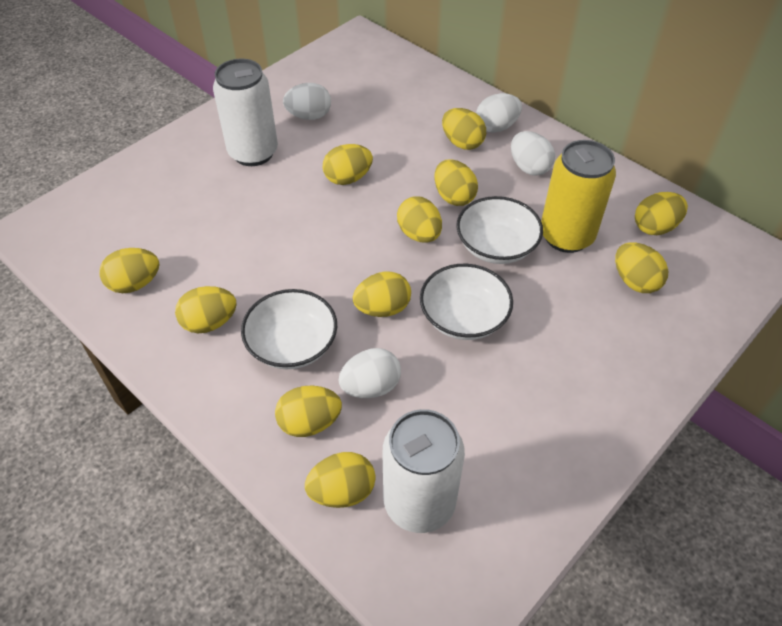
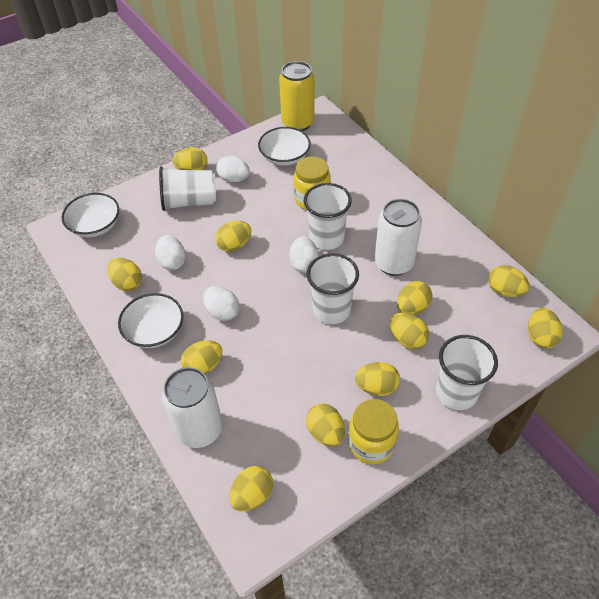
white cup: none = 0 -> [159,166,216,211] [304,183,352,250] [307,253,359,324] [436,335,498,410] = 4
yellow jar: none = 0 -> [294,157,331,210] [348,399,399,464] = 2

